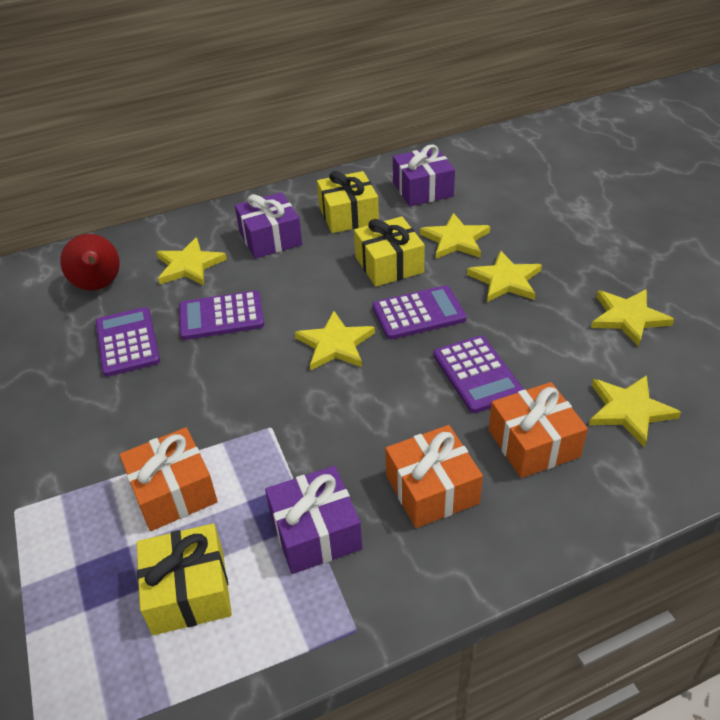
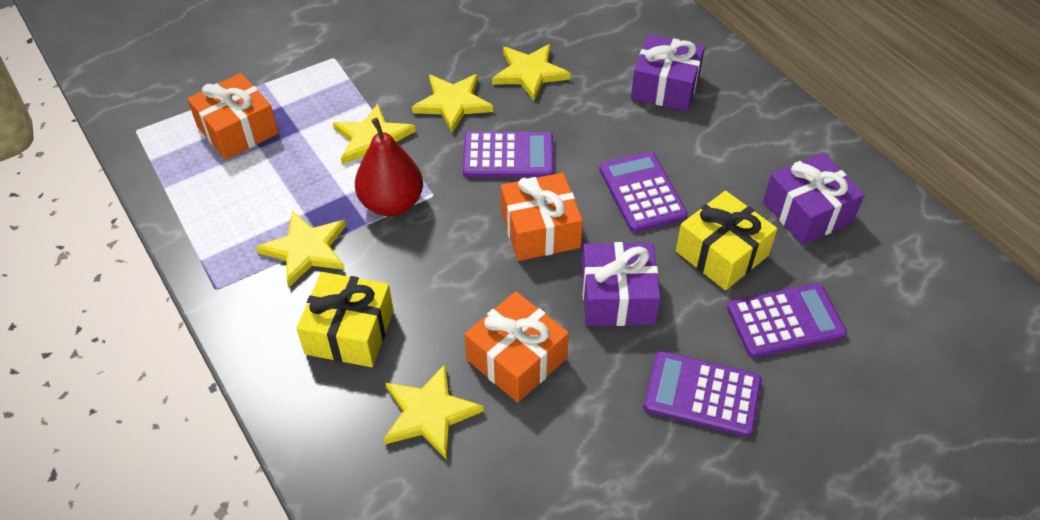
yellow gift: [137,524,232,635] [317,171,379,233] [354,216,425,287] = 3 -> [296,272,394,367] [676,191,777,290] = 2
yellow star: [156,237,227,286] [295,311,375,370] [420,213,490,259] [467,250,542,302] [589,375,681,448] [591,289,674,347] = 6 -> [256,211,346,287] [333,104,416,164] [383,363,484,460] [412,74,493,133] [492,44,571,101] = 5

